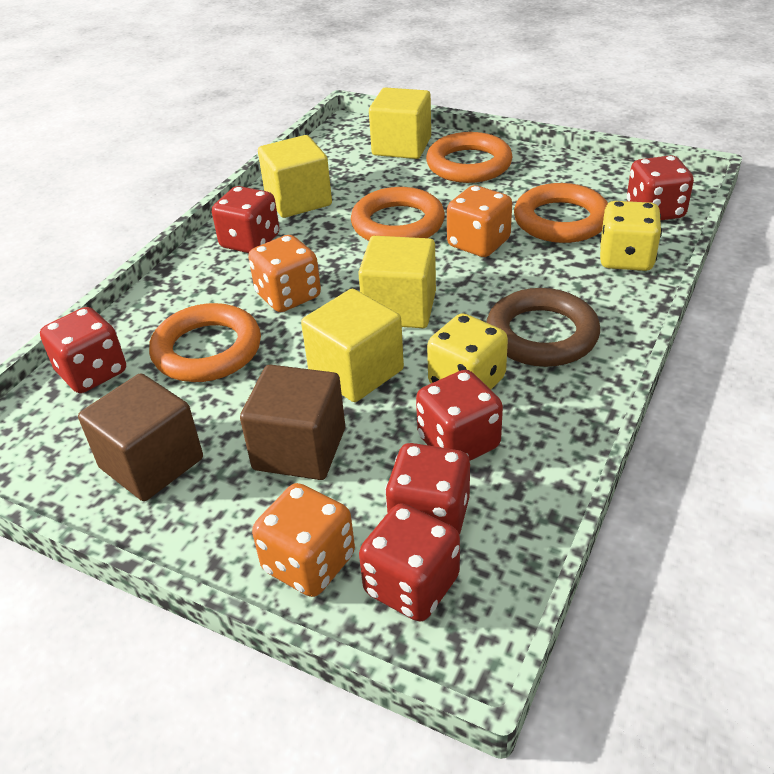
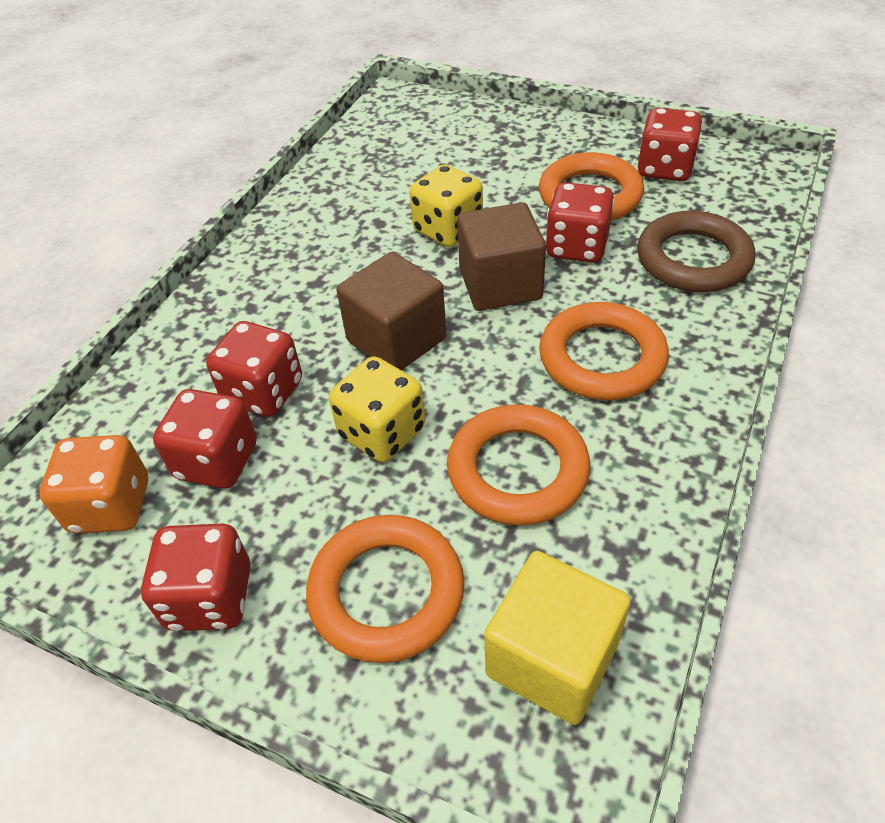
orange dice: [248,235,321,312] [252,483,355,597] [447,185,512,257] = 3 -> [39,435,148,534] = 1
red dice: [40,307,126,393] [212,186,279,253] [359,503,460,621] [385,443,470,535] [416,370,503,461] [627,155,694,221] = 6 -> [141,523,251,631] [153,389,257,489] [206,321,302,417] [545,182,614,263] [638,108,703,181] = 5
yellow cube: [258,135,332,218] [301,289,404,402] [358,236,436,328] [369,88,431,159] = 4 -> [484,551,631,725] = 1

